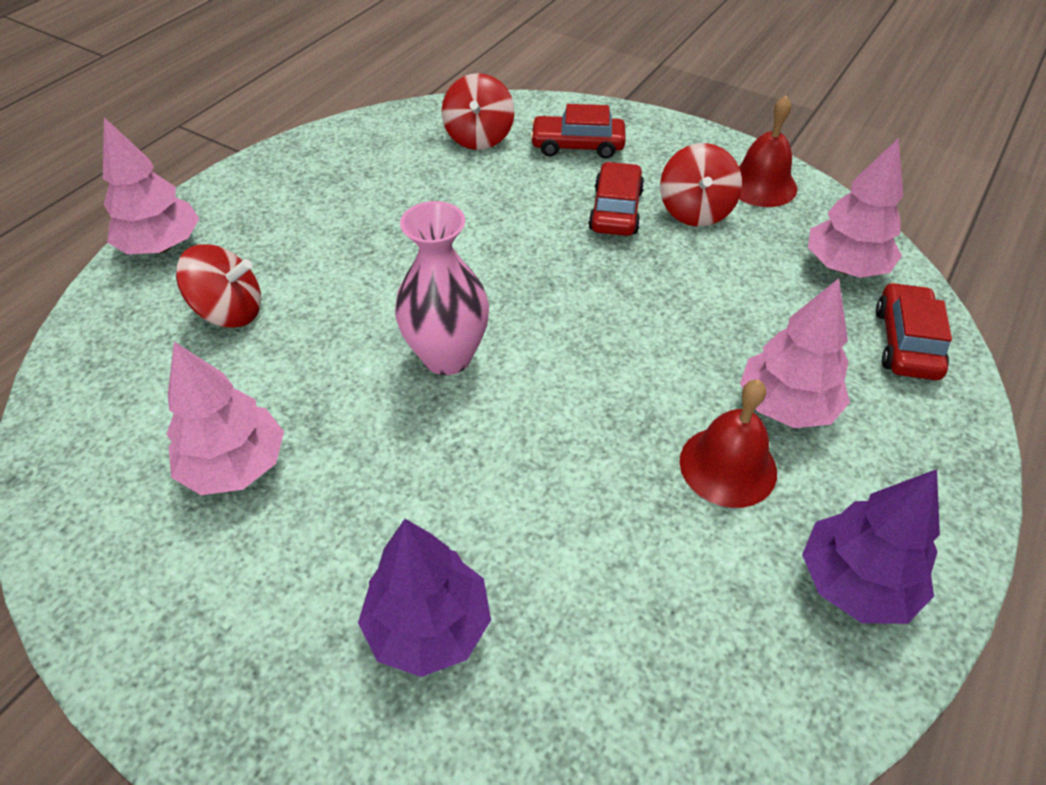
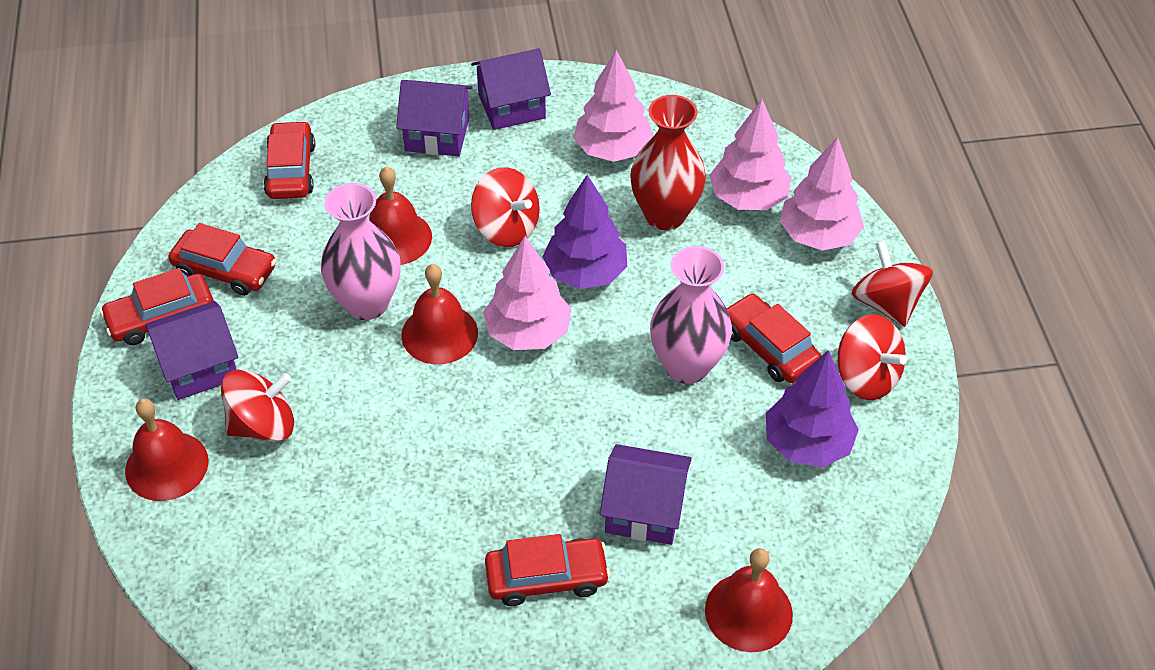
pink vase: [395,201,489,375] = 1 -> [321,183,401,320] [650,246,732,384] = 2
purple house: none = 0 -> [145,301,238,400] [396,80,473,156] [471,48,551,130] [600,444,692,545] = 4
red bell: [680,380,777,508] [739,95,797,207] = 2 -> [125,398,209,501] [369,167,432,265] [401,264,478,364] [705,548,793,652] = 4
red car: [530,104,626,159] [588,162,644,236] [876,282,952,380] = 3 -> [100,268,214,345] [168,223,276,296] [263,121,315,199] [485,534,610,606] [726,293,821,383] = 5
red spinning top: [176,244,261,328] [441,73,515,150] [660,143,742,227] = 3 -> [221,369,294,442] [471,167,540,247] [838,314,907,400] [851,241,933,327] = 4
red vase: none = 0 -> [630,95,706,230] = 1

